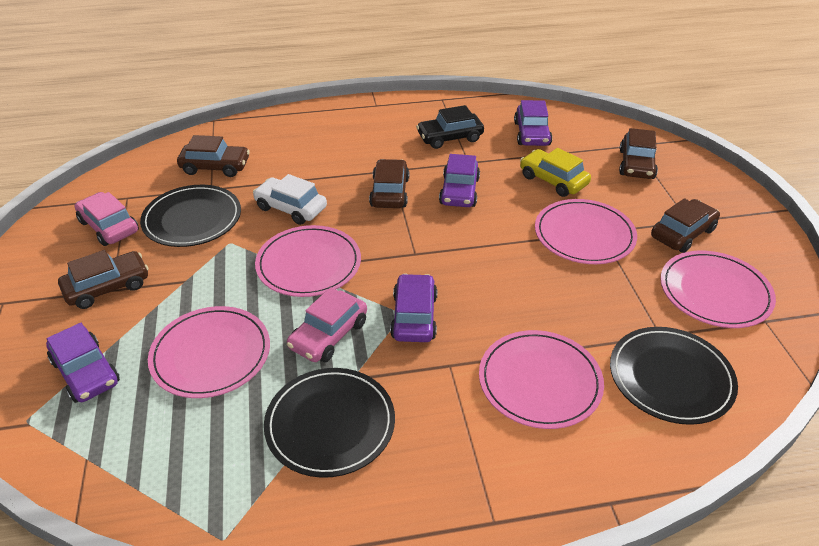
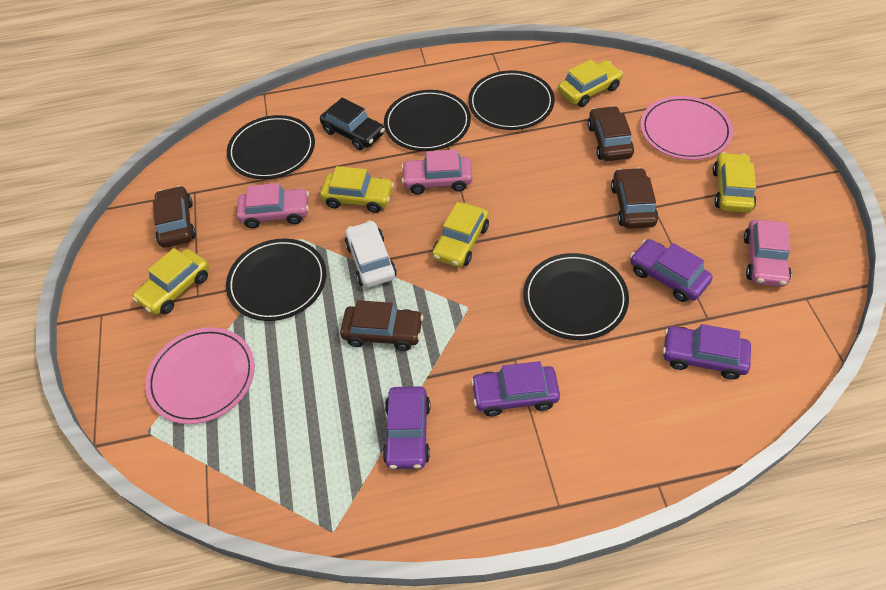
black plate: [140,185,241,247] [264,368,395,478] [610,327,738,425] = 3 -> [226,238,326,321] [227,115,315,179] [384,90,471,151] [468,71,555,130] [523,253,629,340] = 5
brown car: [58,250,149,309] [177,135,250,177] [369,159,409,208] [619,128,658,179] [651,198,720,253] = 5 -> [153,186,196,248] [340,300,423,351] [587,106,634,161] [611,167,658,229] = 4
pink car: [75,192,139,246] [287,287,367,362] = 2 -> [237,183,309,228] [401,149,473,194] [744,219,791,287] = 3
pink plate: [148,306,270,398] [255,225,361,297] [479,330,604,429] [535,199,637,264] [660,251,776,328] = 5 -> [145,327,255,424] [640,96,733,160] = 2
yellow car: [520,148,591,197] = 1 -> [132,248,209,315] [320,166,394,213] [432,202,489,267] [558,59,623,107] [713,152,756,213] = 5

